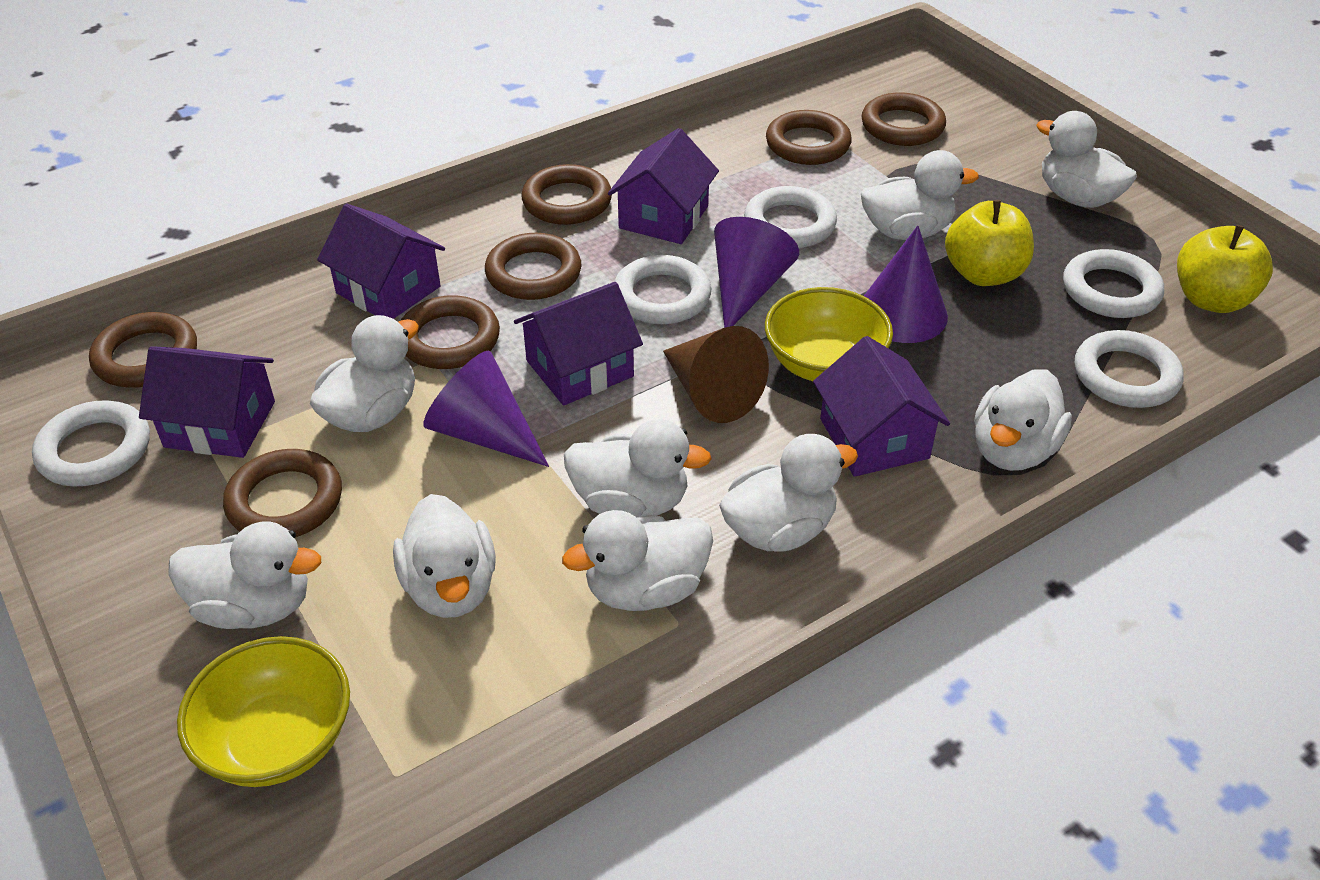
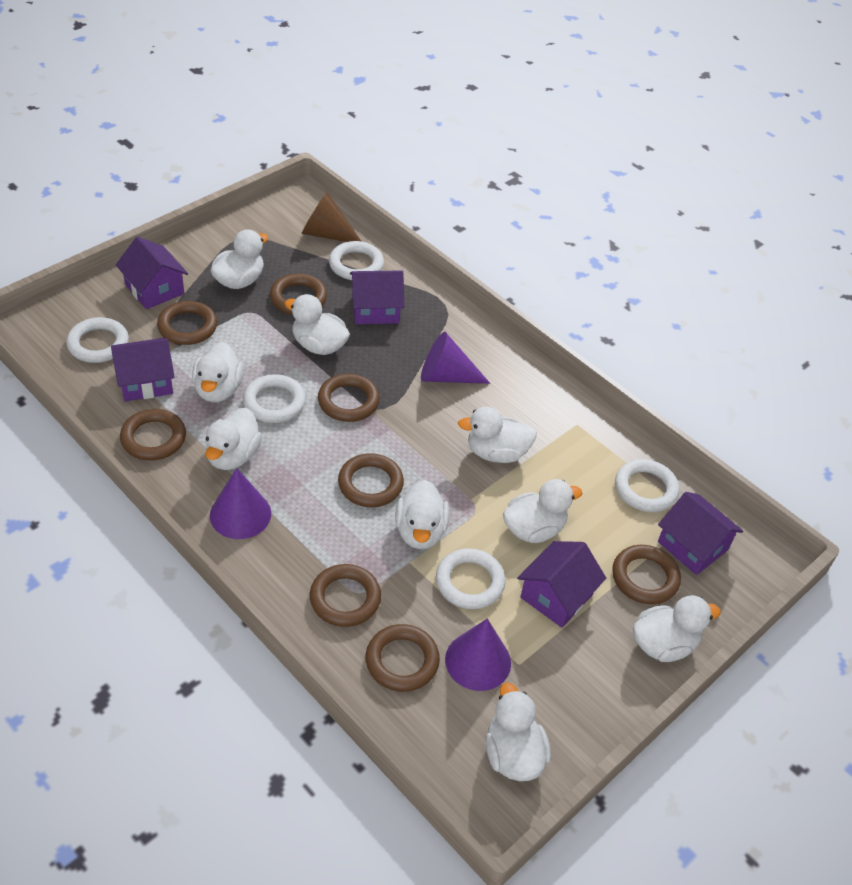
brown ring: [89,312,197,388] [223,449,342,537] [401,295,500,369] [485,233,581,300] [521,164,612,225] [766,110,852,165] [861,93,946,146] = 7 -> [120,409,186,461] [157,301,217,345] [270,273,327,315] [310,564,381,627] [318,374,380,422] [338,453,404,507] [366,624,440,692] [612,545,681,604] = 8
yellow apple: [945,200,1034,286] [1177,225,1273,313] = 2 -> none = 0
yellow bowl: [177,636,350,787] [765,287,893,381] = 2 -> none = 0

